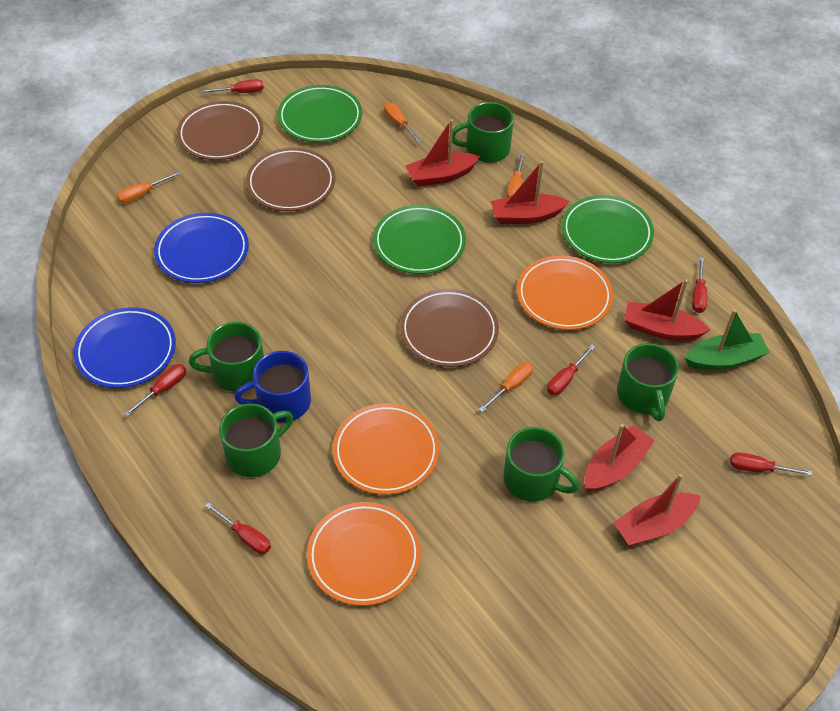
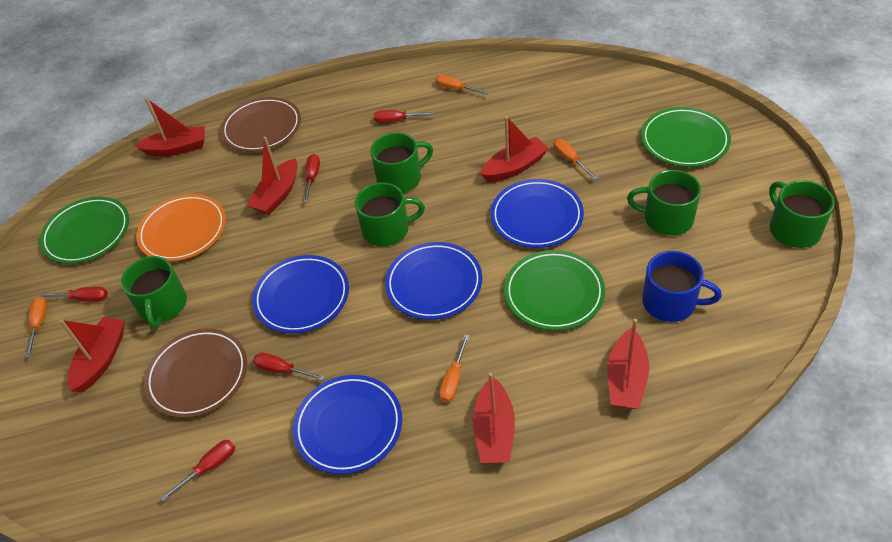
blue plate: [74,307,176,388] [154,213,249,283] = 2 -> [252,255,349,333] [293,375,402,474] [385,242,482,320] [491,179,584,248] = 4
brown plate: [177,101,263,160] [246,148,335,211] [400,289,499,367] = 3 -> [144,329,247,418] [221,97,301,152] = 2
green boat: [684,309,770,370] = 1 -> none = 0
orange plate: [307,502,421,606] [332,403,439,495] [517,255,613,330] = 3 -> [136,194,226,262] = 1
red boat: [405,119,480,186] [491,161,569,224] [585,424,654,492] [614,474,701,546] [624,279,710,341] = 5 -> [59,317,125,392] [135,98,205,156] [247,136,297,215] [473,373,515,463] [481,116,549,182] [607,319,649,409] = 6
red screwdriver: [124,364,186,417] [201,79,264,93] [205,502,271,554] [547,345,596,395] [692,257,707,313] [730,452,812,476] = 6 -> [38,287,108,302] [161,440,235,501] [253,353,325,381] [304,154,320,202] [374,110,434,123] = 5

